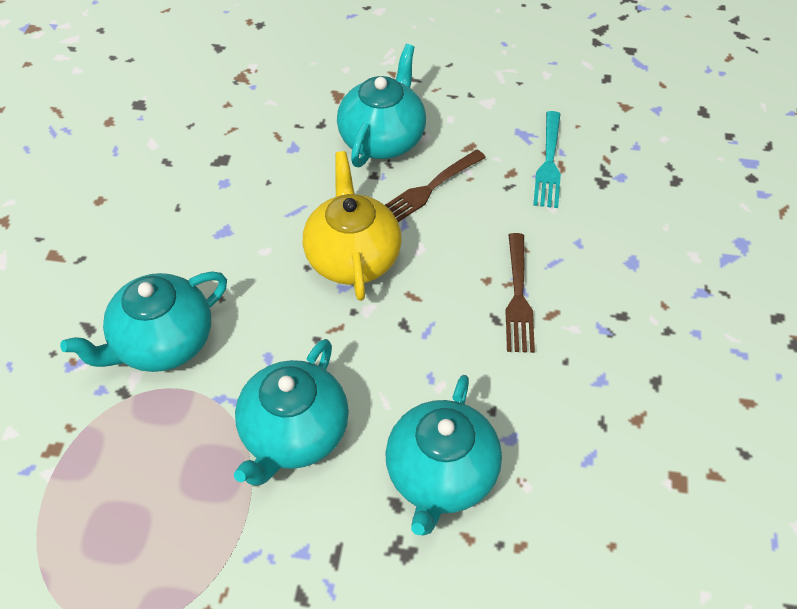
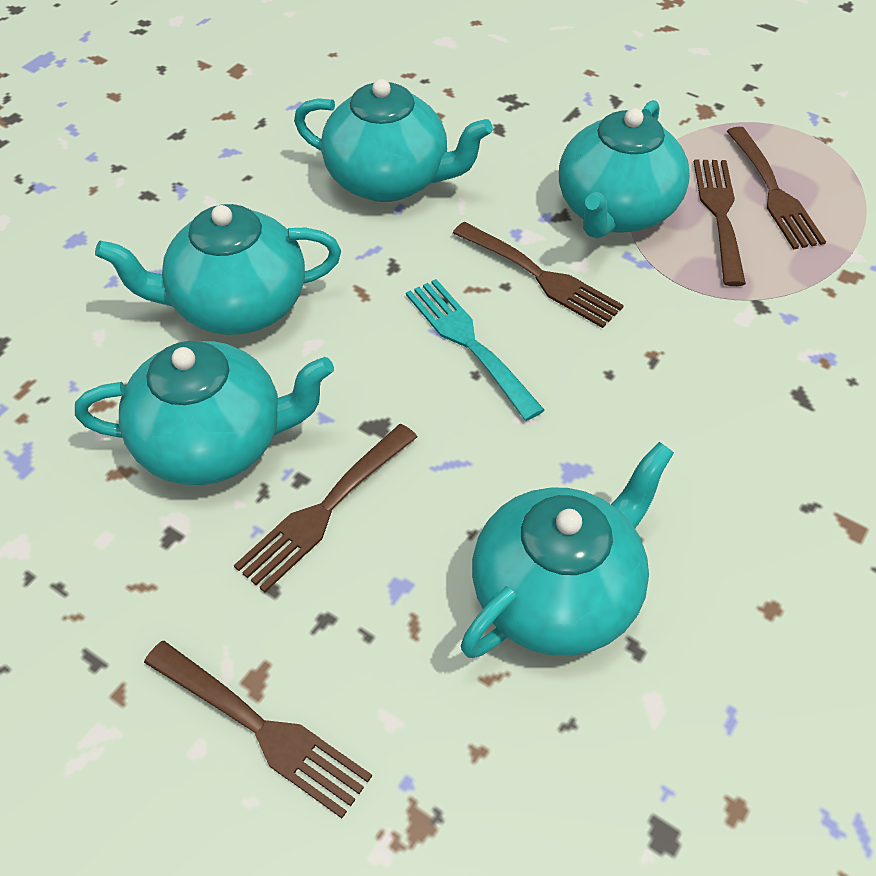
brown fork: [385,150,486,222] [505,233,535,353] = 2 -> [144,641,372,818] [234,424,417,593] [453,222,624,328] [694,159,746,286] [727,127,826,249] = 5
turquoise teapot: [60,271,227,372] [234,339,349,486] [337,44,426,167] [385,375,502,536] = 4 -> [75,341,334,485] [95,204,341,335] [294,79,493,202] [461,442,674,658] [559,100,690,238] = 5
yellow teapot: [303,151,401,301] = 1 -> none = 0

